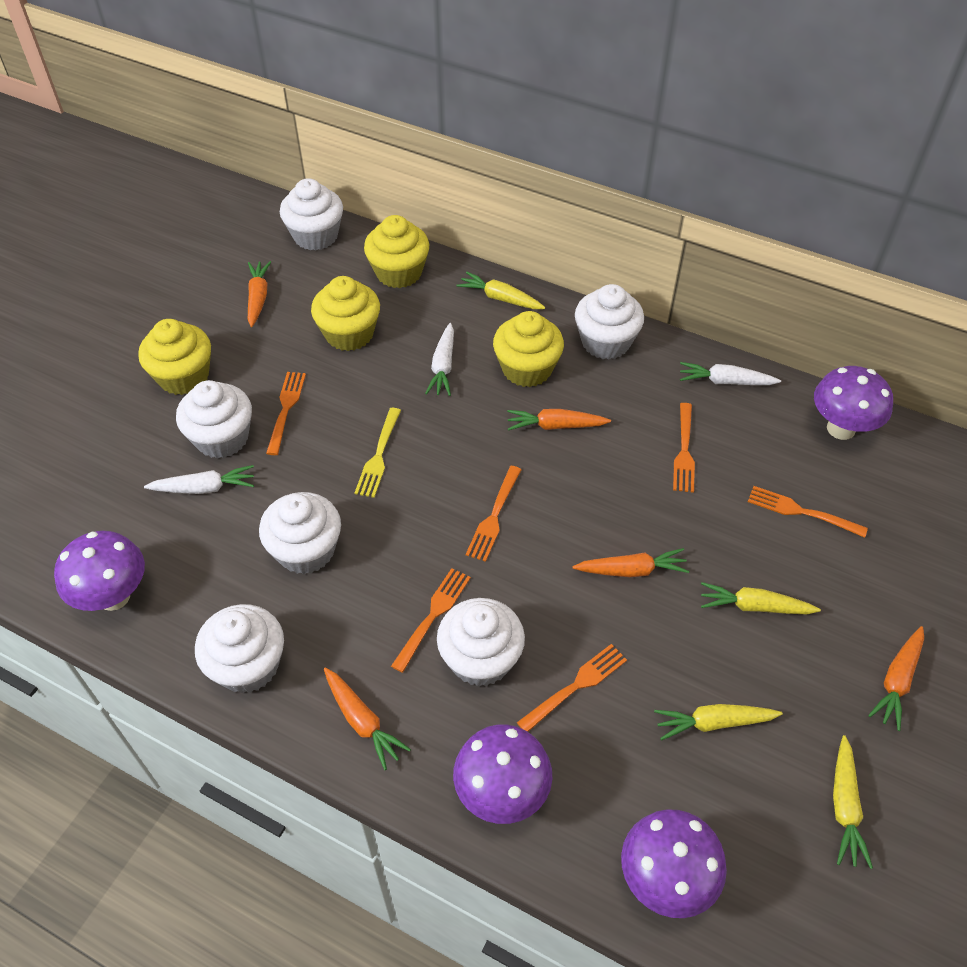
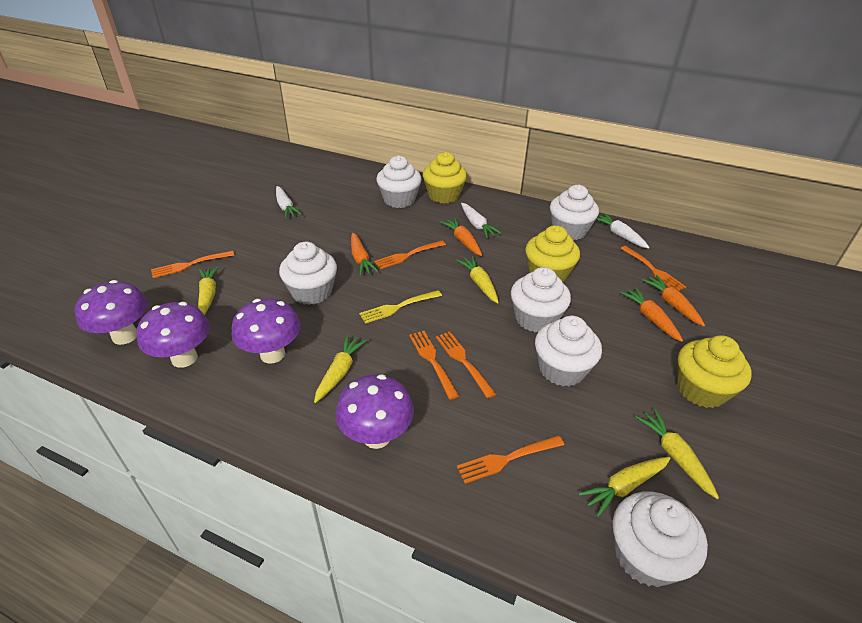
orange carrot: [248,261,271,327] [324,668,411,770] [507,409,611,431] [573,548,689,577] [868,626,924,731] = 5 -> [351,233,379,276] [440,218,482,256] [620,287,683,342] [642,275,705,326] = 4
yellow carrot: [456,272,545,309] [654,704,783,740] [701,582,821,615] [833,735,873,869] = 4 -> [198,266,219,315] [314,335,367,403] [456,256,499,303] [578,457,671,517] [635,409,719,499] = 5
yellow cupcake: [138,319,211,395] [311,276,380,351] [364,215,429,288] [493,311,564,387] = 4 -> [423,152,467,204] [525,225,580,283] [677,335,752,408] = 3

